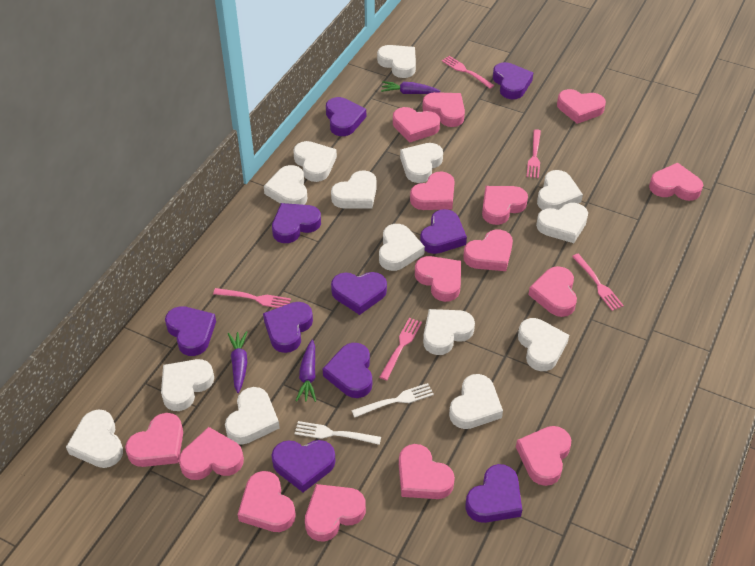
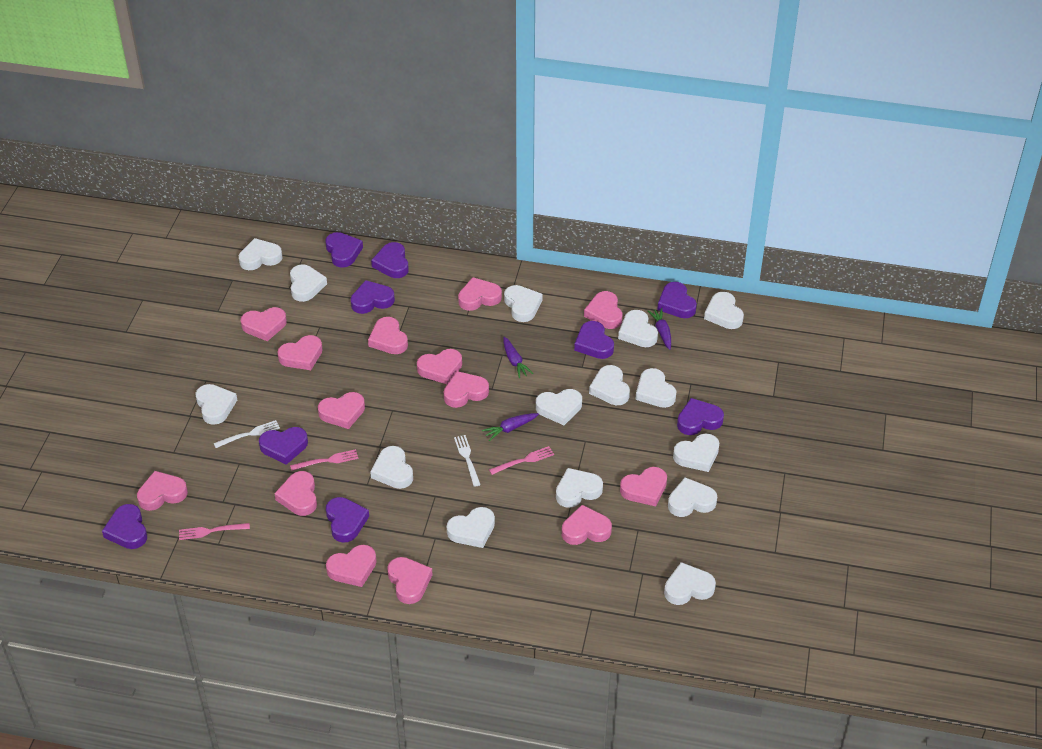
pink fork: [213,288,291,308] [380,318,422,380] [442,56,494,89] [526,129,541,178] [572,254,624,311] = 5 -> [179,523,250,540] [290,449,359,471] [489,446,554,475] = 3
pink heart: [125,413,183,467] [179,427,244,480] [238,471,296,532] [305,484,366,541] [393,107,440,143] [399,444,455,499] [410,172,455,210] [415,256,461,302] [422,92,465,127] [463,230,513,271] [482,186,528,225] [516,426,571,486] [528,266,577,317] [557,89,606,124] [649,163,703,201] = 15 -> [137,471,188,511] [241,307,287,341] [274,471,317,516] [277,335,323,370] [318,392,365,429] [326,545,377,587] [368,317,408,354] [387,557,433,604] [417,349,462,384] [444,371,489,408] [458,277,502,311] [562,505,612,545] [584,291,622,329] [620,467,667,506] = 14
purple heart: [165,306,216,356] [263,302,313,353] [271,440,336,492] [272,203,321,243] [323,343,372,398] [326,97,366,136] [331,272,387,315] [420,209,467,254] [466,464,522,523] [493,62,533,99] = 10 -> [102,504,147,549] [259,427,308,465] [325,232,363,268] [326,497,369,543] [351,280,395,314] [371,242,409,278] [574,321,614,359] [657,282,697,318] [677,398,724,435] = 9
white heart: [66,409,123,468] [161,359,214,411] [225,387,280,445] [264,165,307,205] [293,141,337,182] [331,170,377,209] [377,45,416,78] [379,224,425,271] [400,143,443,183] [423,309,475,355] [449,374,503,429] [518,318,569,371] [536,203,588,243] [537,170,583,210] = 14 -> [196,384,237,425] [239,238,282,270] [290,264,327,302] [370,446,413,489] [447,507,495,548] [504,285,543,322] [536,389,582,425] [556,468,603,508] [589,365,630,405] [618,310,658,347] [635,368,676,408] [664,562,716,605] [668,477,717,517] [673,433,719,472] [704,292,744,329] = 15

